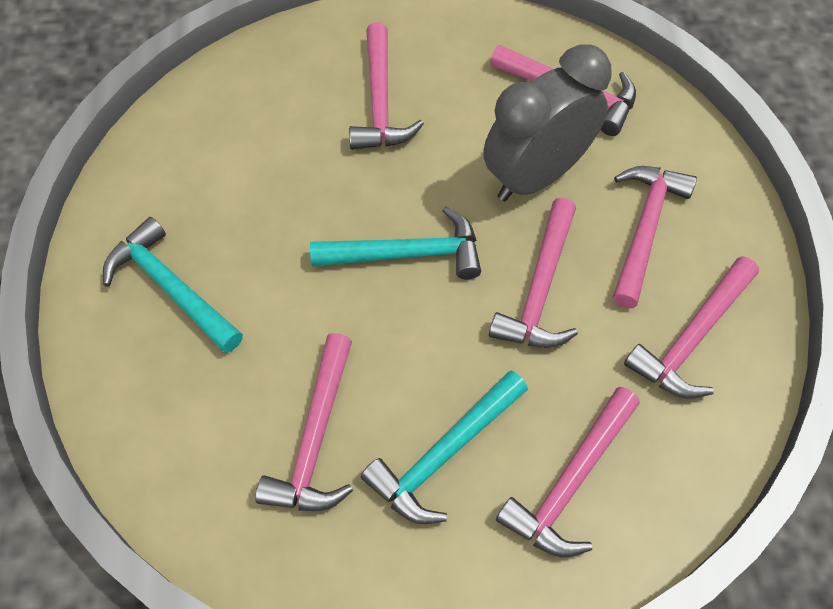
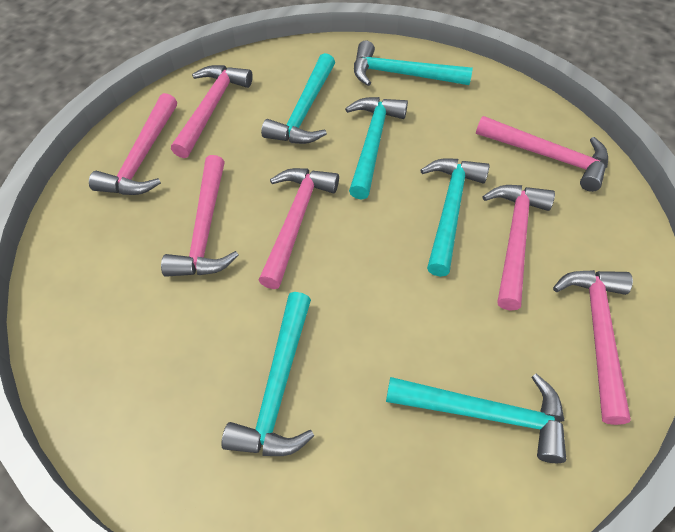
grey clock: [483,44,611,201] = 1 -> none = 0
turquoise hammer: [103,217,243,353] [310,206,481,279] [361,371,528,524] = 3 -> [221,292,314,456] [261,53,335,144] [345,97,408,200] [354,41,473,86] [386,373,566,463] [421,158,490,277] = 6

